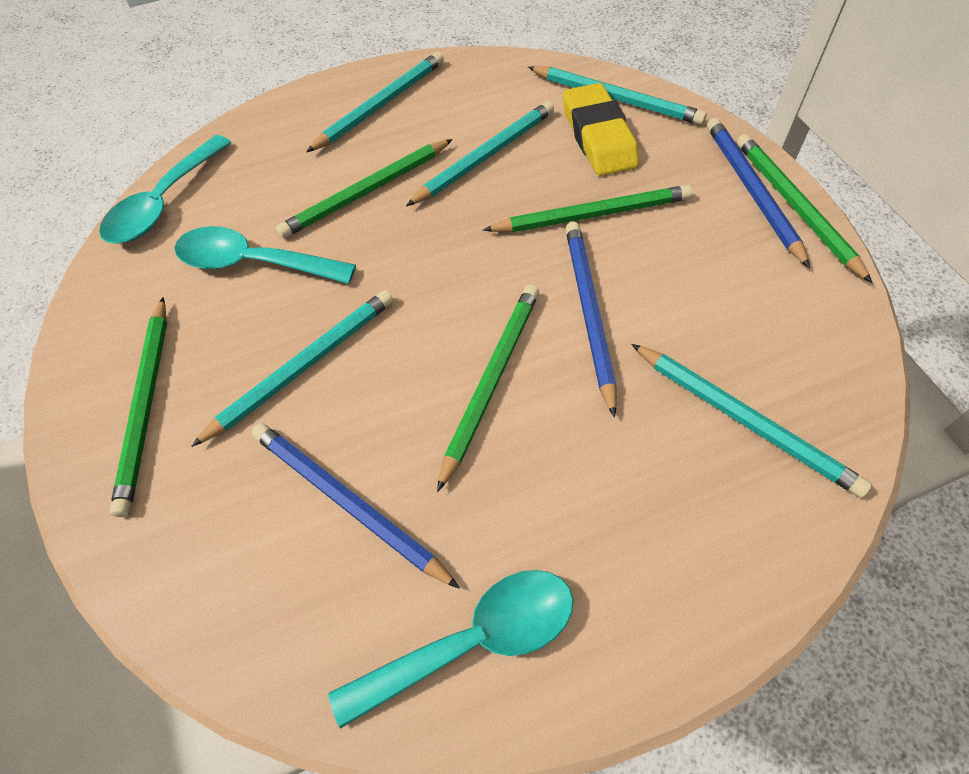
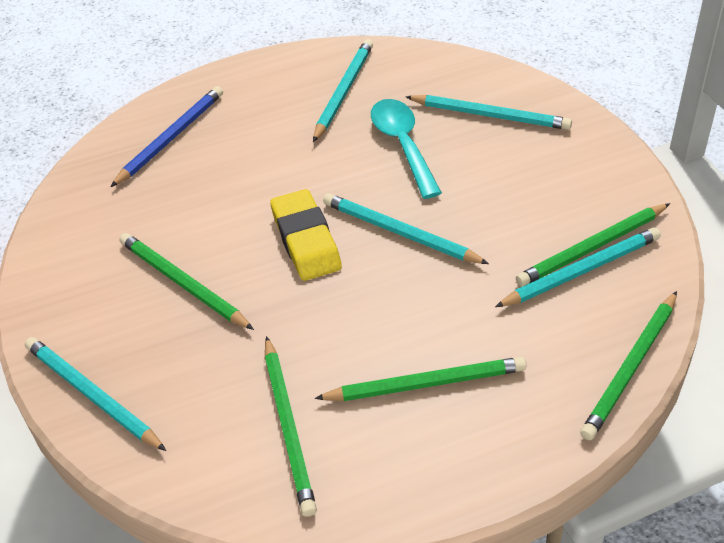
blue pencil: [252,423,460,589] [565,222,617,418] [707,118,810,268] = 3 -> [111,86,223,187] = 1
turquoise spoon: [99,135,232,244] [174,226,356,284] [328,570,573,729] = 3 -> [371,99,442,199] = 1

